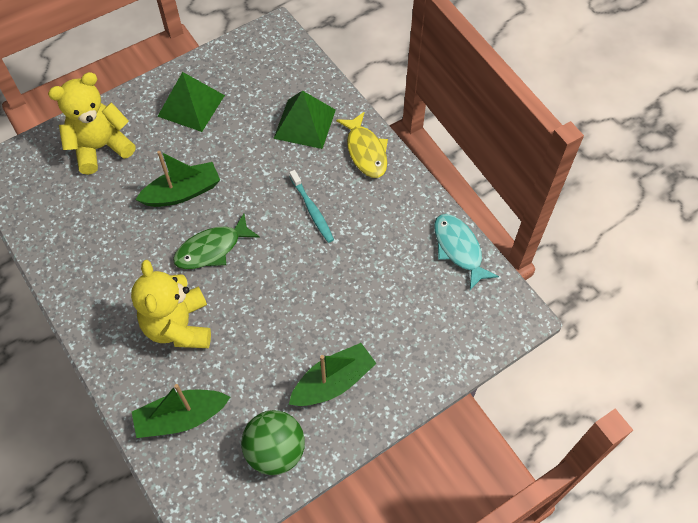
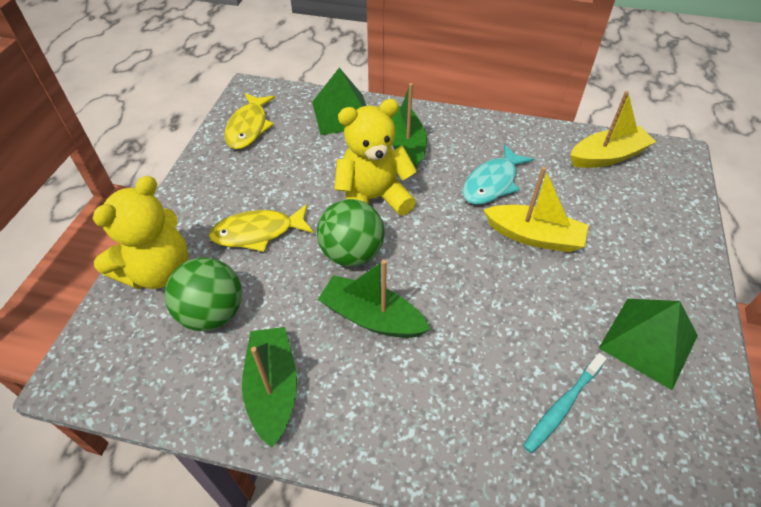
green ball: [241,410,305,475] = 1 -> [164,257,242,331] [317,199,384,267] = 2
green fish: [173,214,260,269] = 1 -> none = 0
yellow boat: none = 0 -> [484,167,588,252] [570,91,656,168] = 2
yellow fish: [336,112,388,178] = 1 -> [209,204,314,252] [224,93,275,149] = 2

